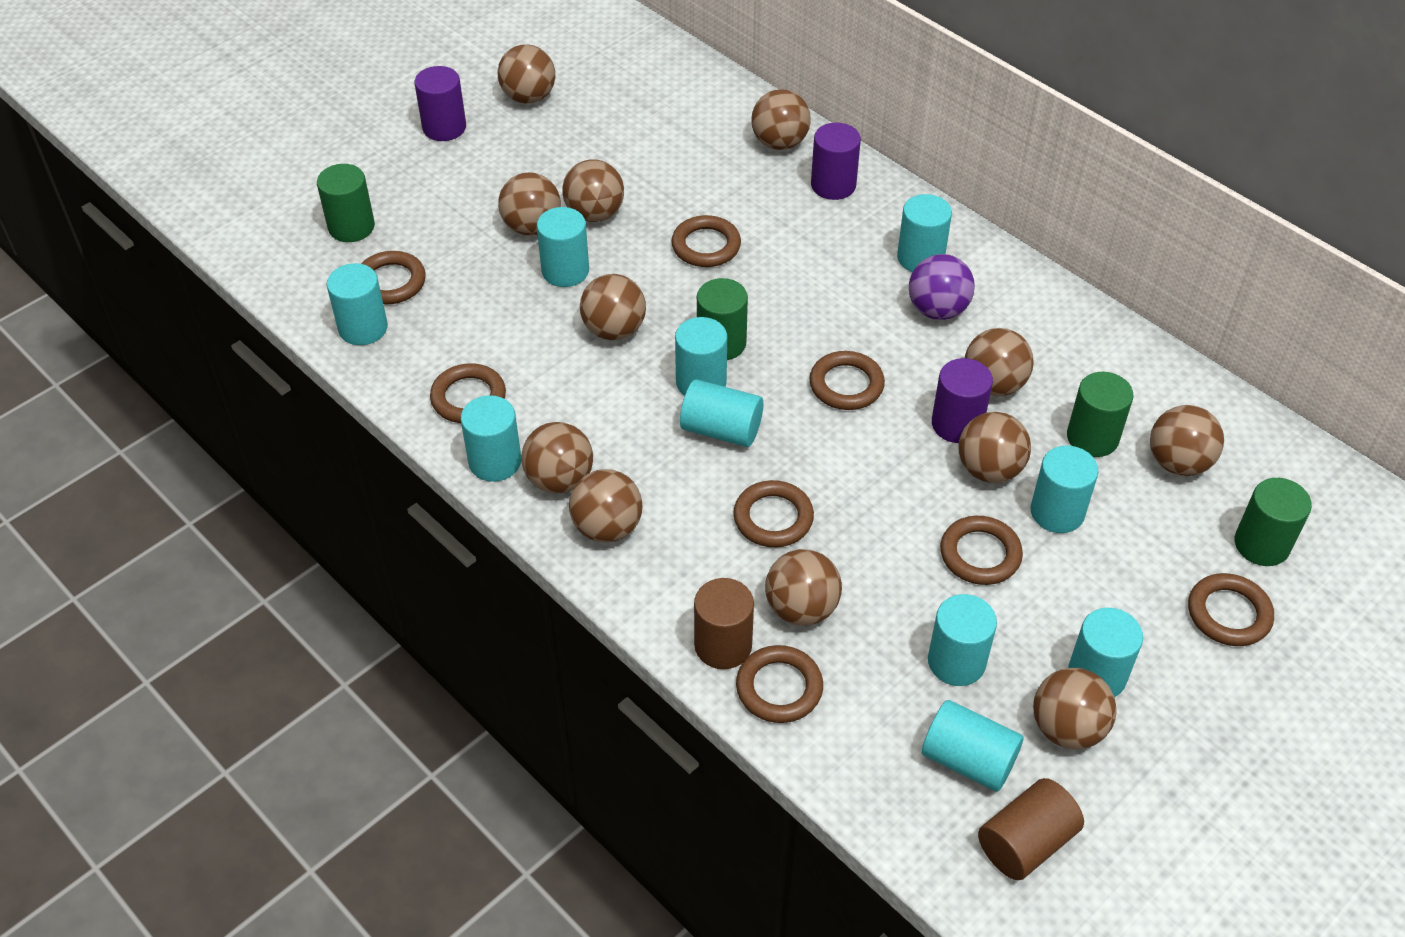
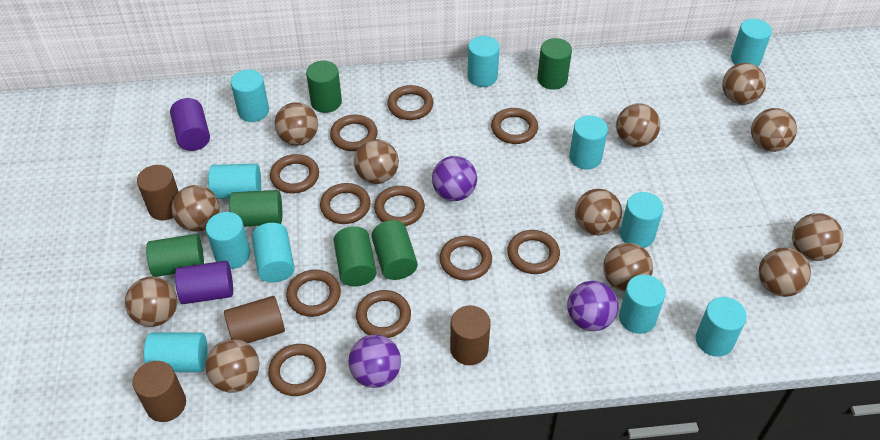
brown cylinder: [694,578,754,669] [978,778,1084,880] = 2 -> [133,361,186,422] [137,165,179,220] [224,296,285,343] [450,305,491,365] = 4
brown ring: [361,251,426,304] [430,363,506,423] [671,215,741,267] [733,480,814,547] [736,645,823,723] [809,351,885,410] [940,516,1023,585] [1188,573,1274,646] = 8 -> [268,344,326,396] [270,154,319,193] [286,270,341,317] [320,183,370,224] [330,115,378,151] [356,290,411,338] [374,186,425,226] [387,85,434,120] [439,236,492,281] [491,108,538,144] [507,230,560,274] = 11
green cylinder: [317,164,375,242] [697,278,748,360] [1067,372,1133,457] [1235,478,1312,566] = 4 -> [146,234,204,277] [229,190,282,226] [306,61,342,113] [333,226,376,287] [371,220,418,280] [537,38,572,90] = 6
purple ball: [909,254,975,320] = 1 -> [348,334,401,388] [432,156,477,201] [567,281,619,331] = 3
purple cylinder: [415,66,466,141] [811,123,861,200] [932,358,993,443] = 3 -> [170,98,210,151] [175,261,233,304] = 2
turquoise cylinder: [327,263,388,345] [461,395,521,482] [537,207,589,287] [675,317,727,396] [680,379,763,447] [897,194,952,272] [922,700,1024,792] [928,594,997,686] [1030,445,1099,533] [1068,608,1143,697] = 10 -> [144,332,208,372] [206,212,251,269] [208,164,261,199] [231,69,269,122] [252,223,295,283] [467,36,500,87] [569,115,608,170] [619,275,666,334] [620,192,663,248] [695,297,747,357] [731,19,772,67] = 11

